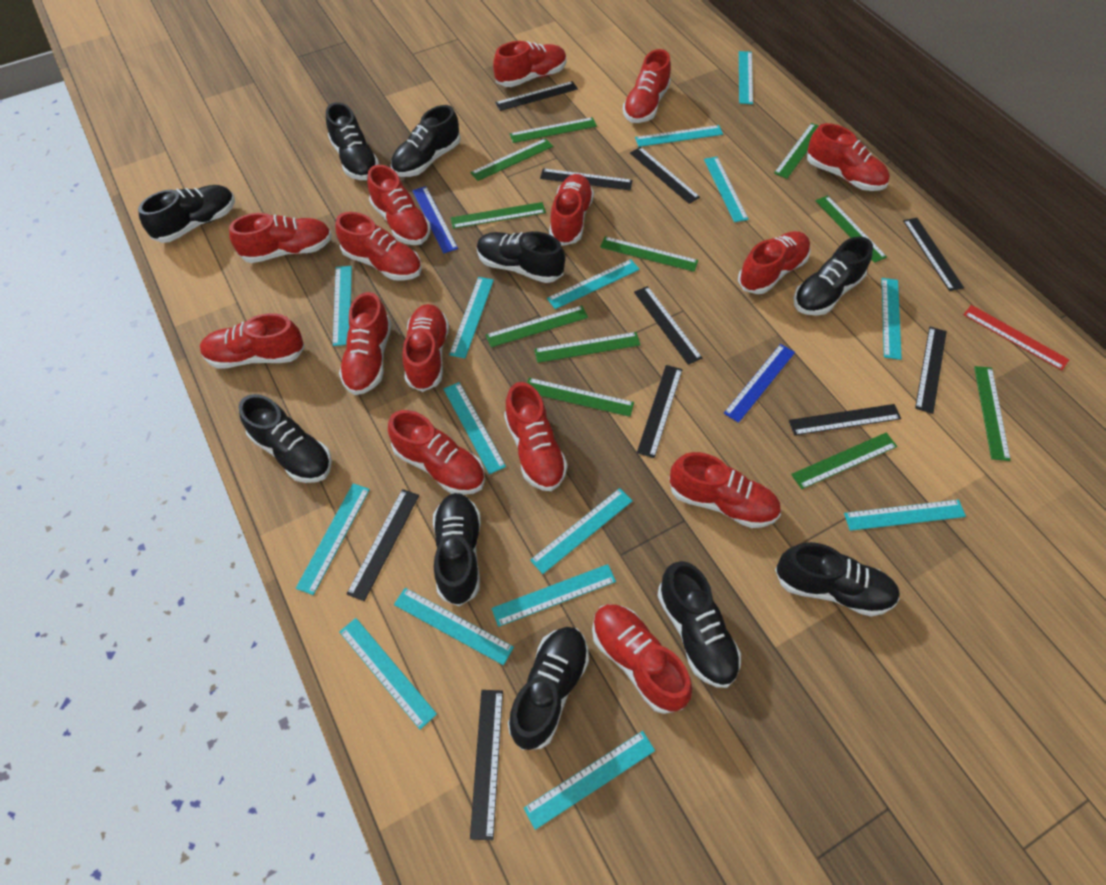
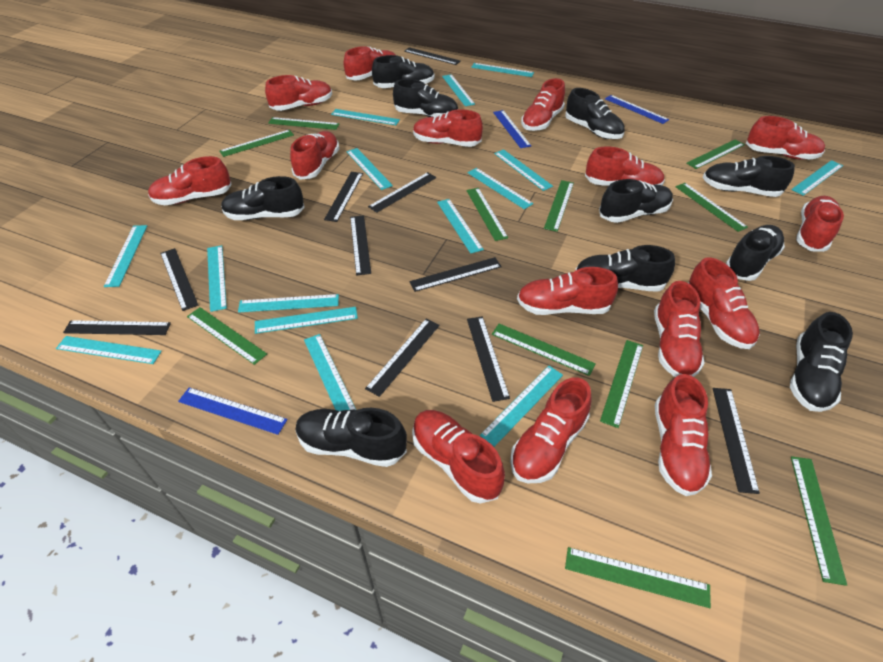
blue ruler: [412,186,458,253] [724,344,795,423] = 2 -> [178,387,288,435] [493,110,531,148] [605,95,669,124] = 3
red ruler: [963,305,1069,370] = 1 -> none = 0

